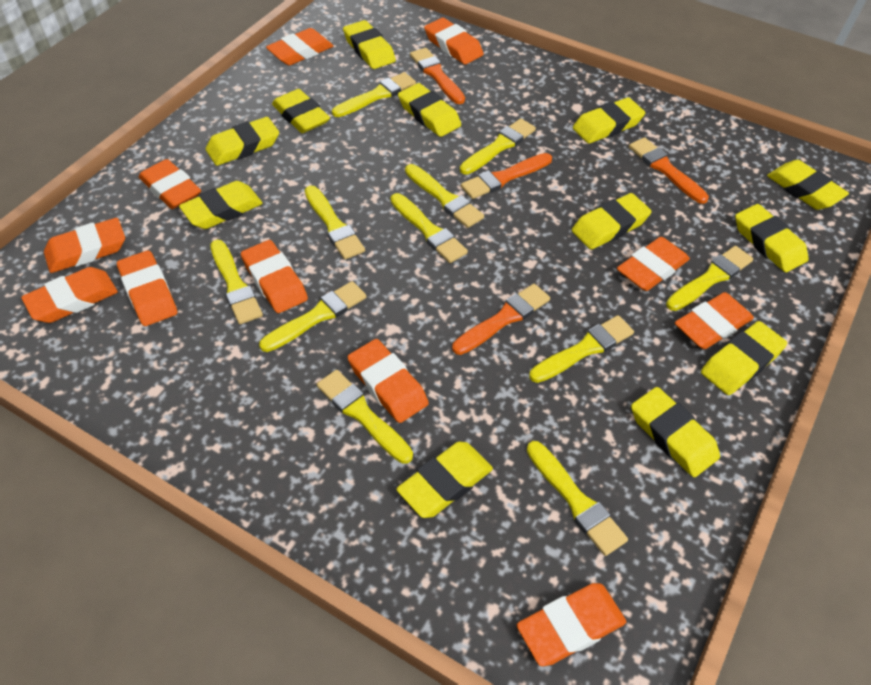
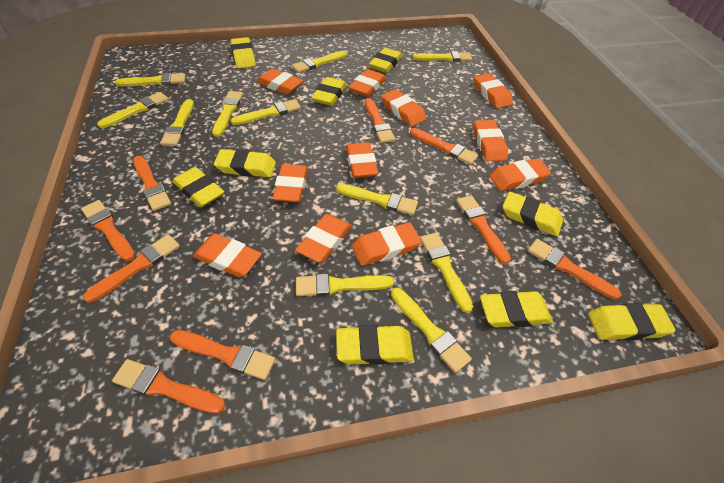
orange brush: [410,48,465,104] [452,284,550,355] [461,153,552,199] [629,137,709,204] = 4 -> [81,200,135,261] [83,234,180,303] [112,359,225,414] [133,156,171,211] [170,330,275,380] [365,98,395,143] [410,128,479,165] [456,195,511,264] [528,239,622,300] = 9
yellow eraser: [179,181,263,229] [206,117,279,166] [272,89,330,133] [343,20,396,69] [396,442,493,518] [398,83,461,137] [572,193,652,249] [573,97,645,143] [631,387,720,477] [701,321,787,395] [735,204,809,272] [767,160,849,210] = 12 -> [172,167,224,207] [214,149,276,177] [231,37,256,68] [311,77,347,106] [336,325,414,365] [369,48,402,73] [480,291,553,327] [503,192,563,236] [588,303,675,341] = 9

